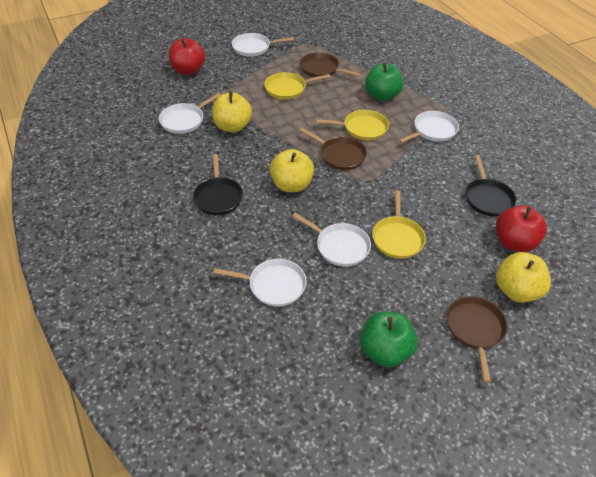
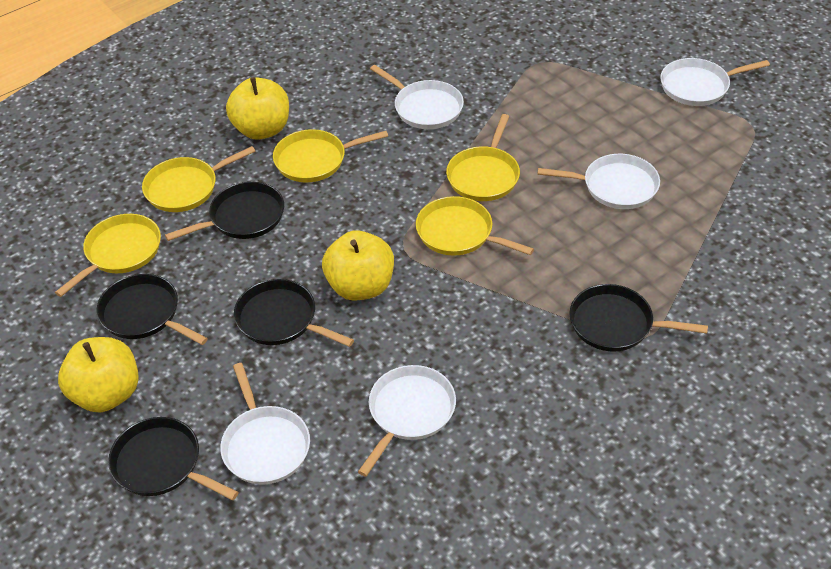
black pan: [193,154,243,215] [465,155,516,216] = 2 -> [97,274,208,345] [108,417,238,500] [165,182,284,241] [234,279,354,347] [569,284,708,351] = 5
brown pan: [299,128,367,170] [300,52,361,77] [446,296,508,383] = 3 -> none = 0
green apple: [360,312,418,367] [365,63,403,101] = 2 -> none = 0
red apple: [169,38,205,75] [496,205,547,252] = 2 -> none = 0
yellow pan: [264,72,331,99] [316,110,389,140] [372,190,426,259] = 3 -> [55,214,161,297] [142,146,255,212] [273,129,388,182] [416,196,534,256] [446,114,520,201] = 5

